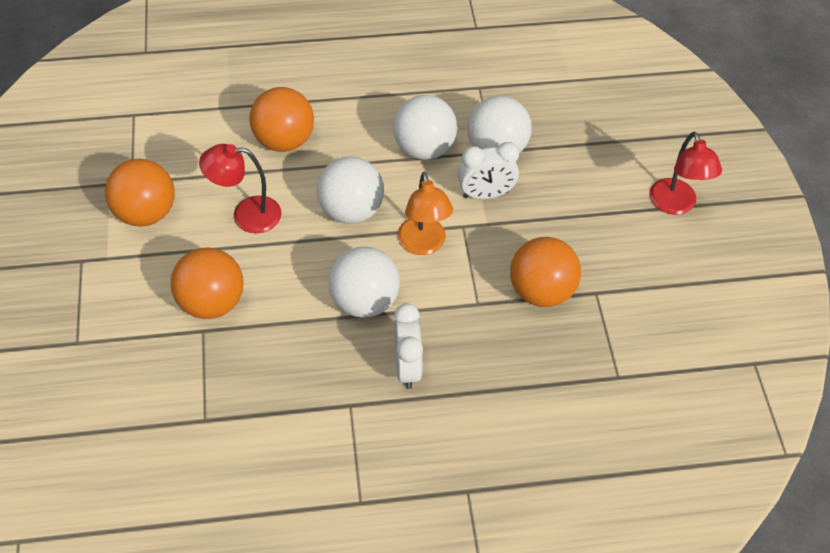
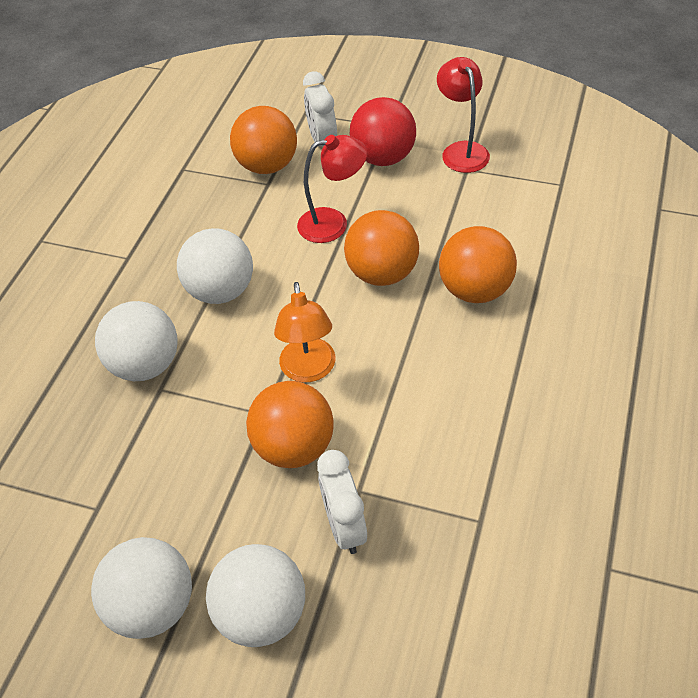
red ball: none = 0 -> [350,97,416,166] = 1

